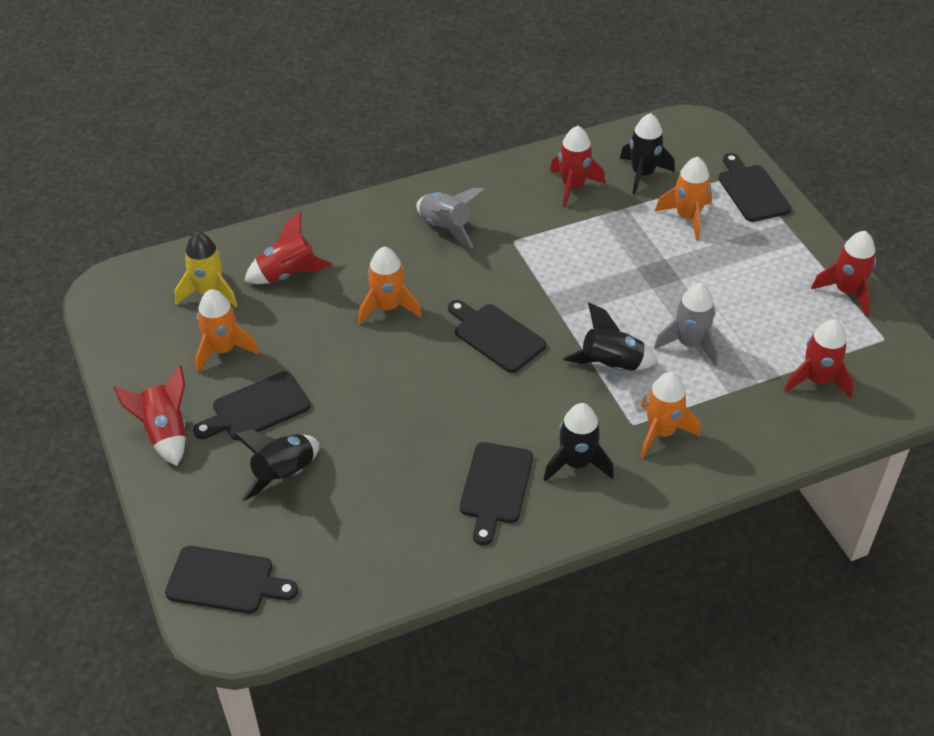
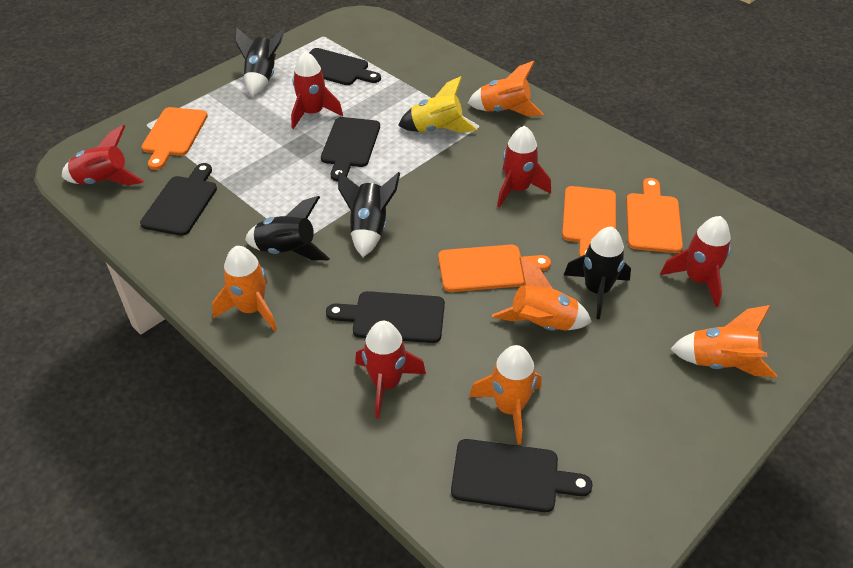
grey rocket: [416,188,486,248] [654,283,718,366] = 2 -> none = 0
orange cutting board: none = 0 -> [141,107,208,170] [438,245,551,292] [562,186,616,257] [626,178,683,253] = 4
orange rocket: [195,289,259,373] [358,247,421,324] [640,372,700,458] [655,157,712,240] = 4 -> [212,246,277,331] [468,61,543,117] [469,345,541,445] [492,257,592,331] [671,305,777,377] = 5

